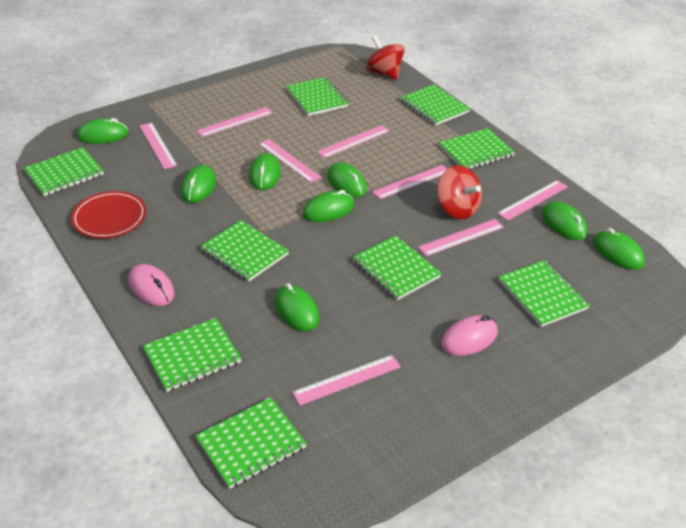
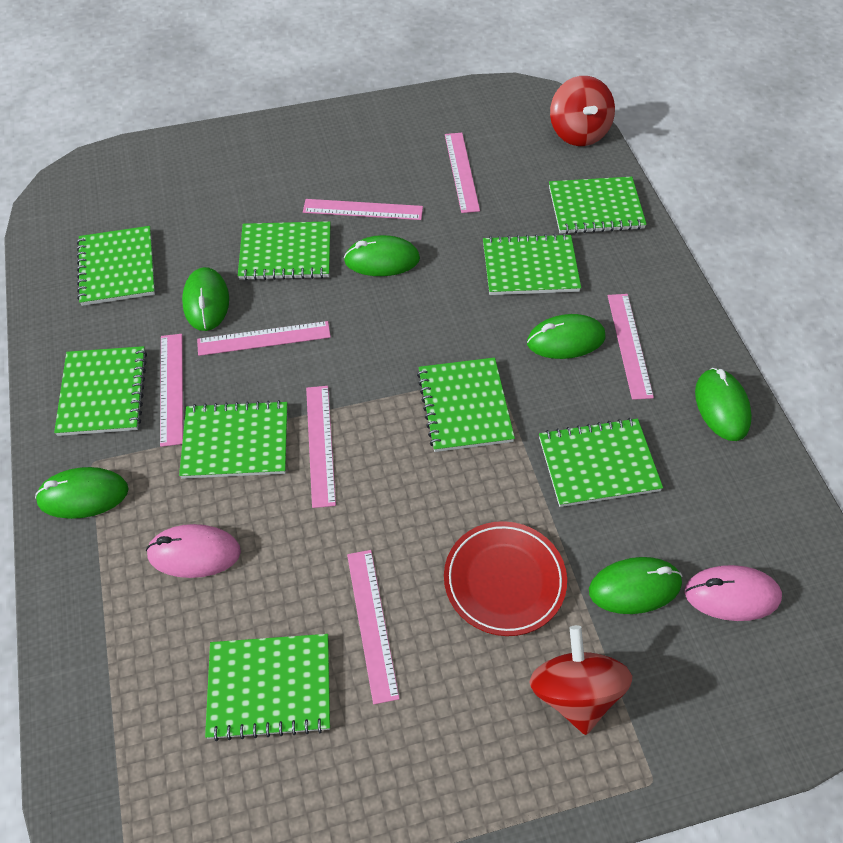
green mouse: [77,118,129,144] [181,165,216,203] [249,153,281,190] [275,283,319,331] [303,190,354,222] [327,162,367,198] [542,202,588,240] [593,228,645,270] = 8 -> [35,467,128,519] [182,267,229,331] [344,235,420,276] [527,314,606,359] [589,557,682,614] [695,368,752,441] = 6
pink ruler: [139,123,177,170] [196,107,273,137] [259,139,321,183] [292,355,401,405] [317,125,390,158] [372,165,447,199] [418,219,504,256] [497,180,568,221] = 8 -> [160,334,183,447] [197,321,331,356] [303,199,423,220] [306,386,336,508] [347,550,400,705] [445,133,480,213] [608,294,654,400] = 7

